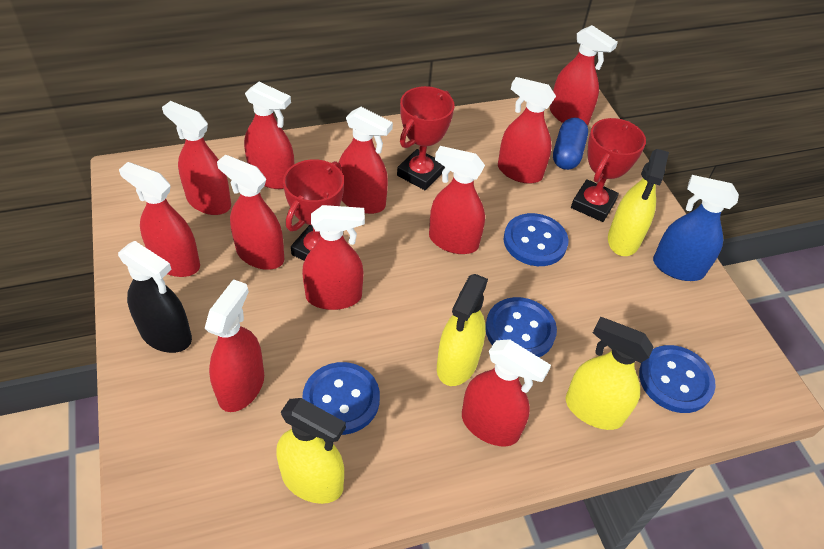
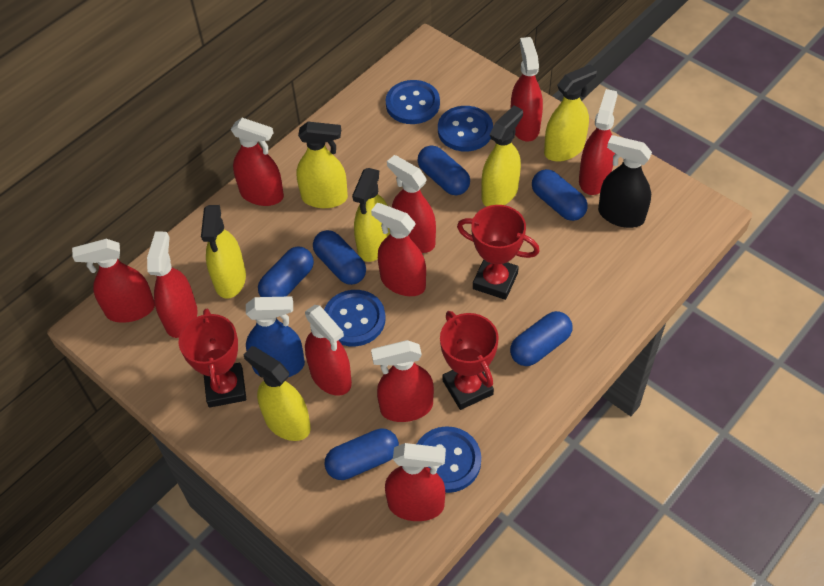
blue capsule: [553,117,588,170] = 1 -> [258,246,314,297] [313,230,366,285] [324,428,399,480] [417,145,470,196] [510,311,572,366] [532,169,587,221] = 6
red spray bottle: [119,162,200,277] [162,101,231,215] [205,279,264,412] [217,155,284,270] [244,82,294,189] [302,205,365,310] [339,107,393,214] [429,146,485,254] [462,339,551,446] [498,77,556,184] [550,25,618,125] = 11 -> [72,239,155,323] [147,231,197,338] [231,118,284,206] [305,305,352,396] [371,203,426,296] [371,340,434,422] [385,443,446,521] [387,155,436,253] [511,37,543,141] [579,89,618,195] = 10
yellow spray bottle: [276,398,346,504] [437,274,488,386] [566,317,654,430] [608,149,669,256] = 4 -> [201,205,246,299] [243,346,311,441] [296,122,348,208] [352,168,390,262] [481,106,523,207] [544,64,597,161] = 6

